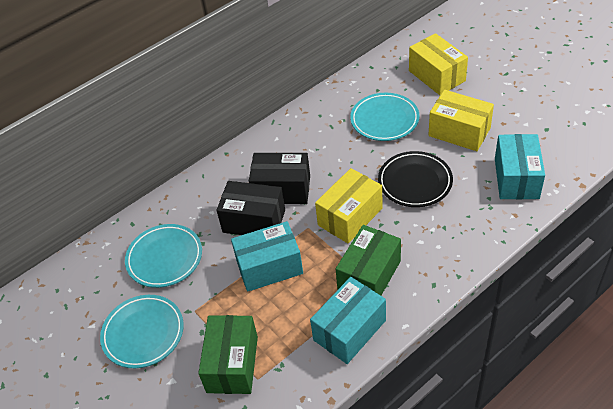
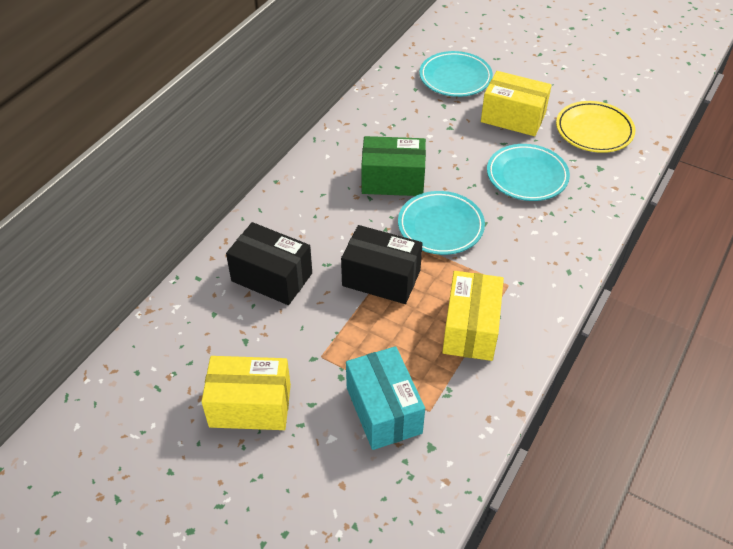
black plate: [378,151,453,207] = 1 -> none = 0
green box: [198,315,258,394] [336,225,401,295] = 2 -> [361,136,426,196] = 1
turquoise box: [231,221,303,292] [310,277,386,364] [495,134,545,199] = 3 -> [346,346,425,450] = 1
yellow plate: none = 0 -> [556,101,636,153] = 1

